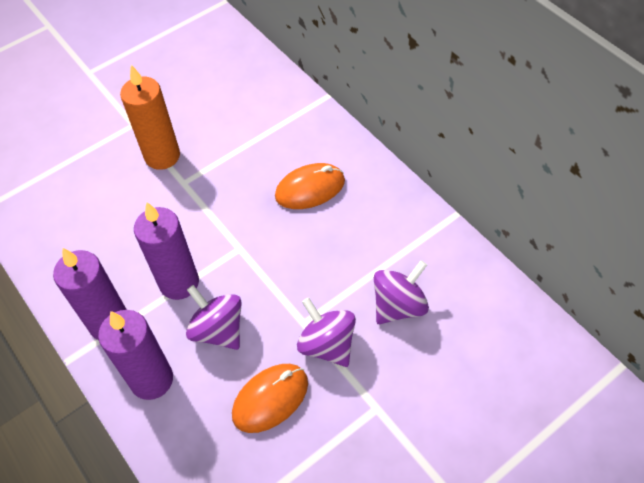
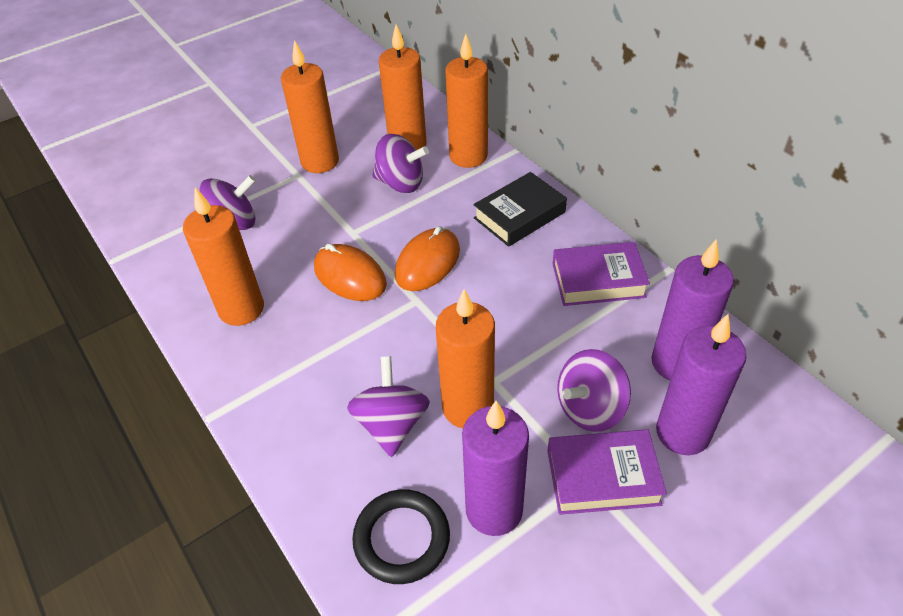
black book: none = 0 -> [473,172,567,247] = 1
black ring: none = 0 -> [352,489,450,584] = 1
orange candle: [120,65,180,170] = 1 -> [183,187,264,326] [281,40,339,173] [379,24,427,150] [436,289,495,428] [445,34,488,168] = 5
purple book: none = 0 -> [547,429,667,515] [552,242,650,306] = 2
purple spinning top: [186,285,242,350] [297,298,356,367] [374,260,429,324] = 3 -> [199,175,256,230] [347,356,430,457] [372,134,429,193] [557,349,631,432] = 4

